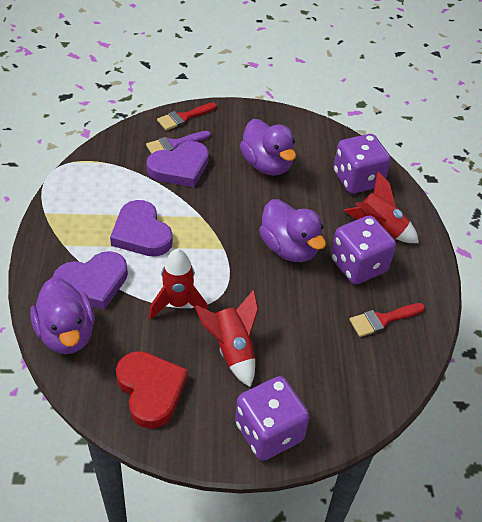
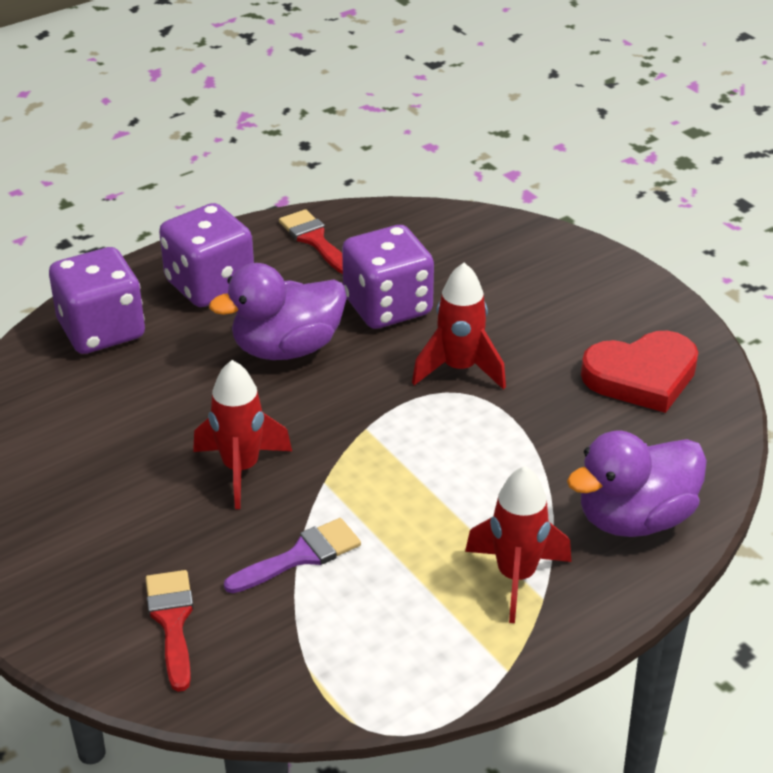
purple duck: [30,277,95,354] [240,119,296,176] [259,199,326,262] = 3 -> [209,263,347,360] [567,431,707,537] = 2
purple heart: [53,251,128,310] [110,200,173,257] [147,141,209,187] = 3 -> none = 0

